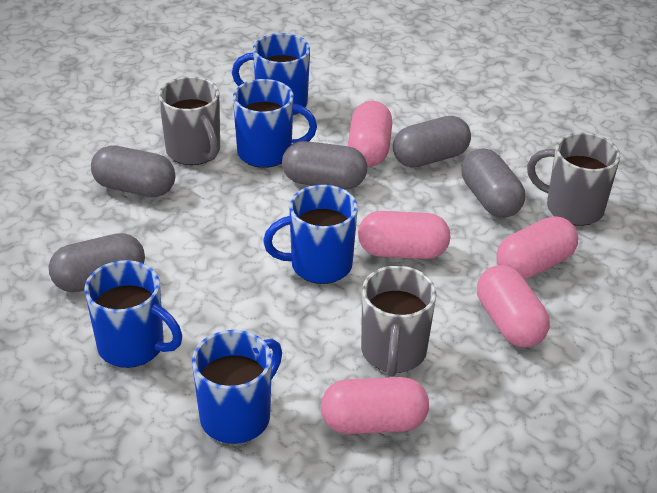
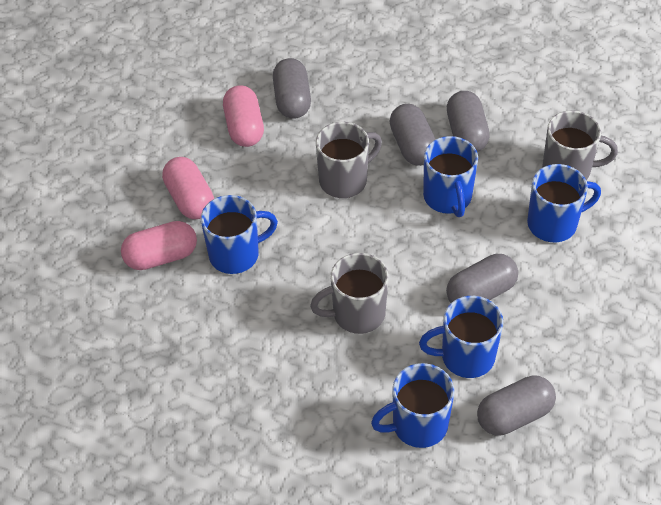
pink capsule: [321,377,429,434] [348,101,392,167] [358,211,451,259] [477,265,550,347] [497,216,578,280] = 5 -> [121,221,197,270] [162,157,214,219] [223,85,264,147] = 3

